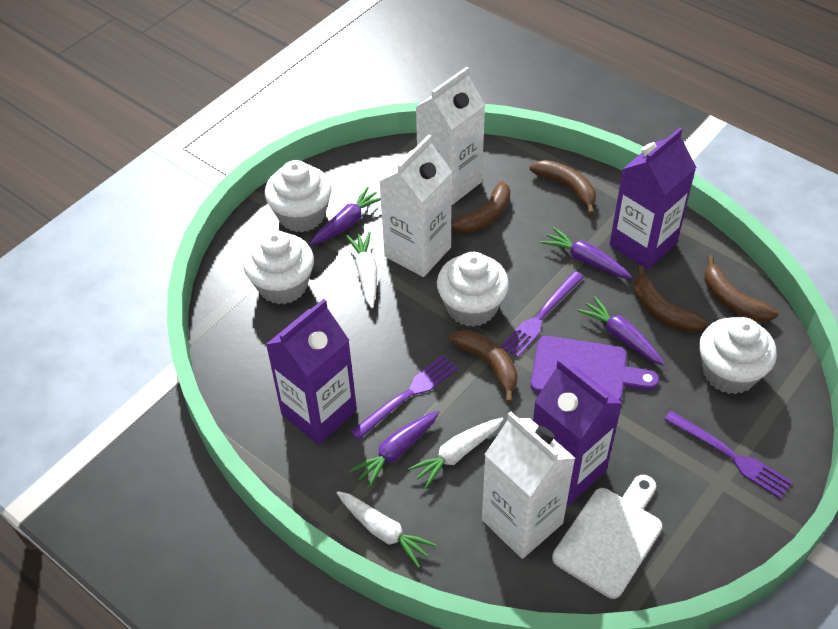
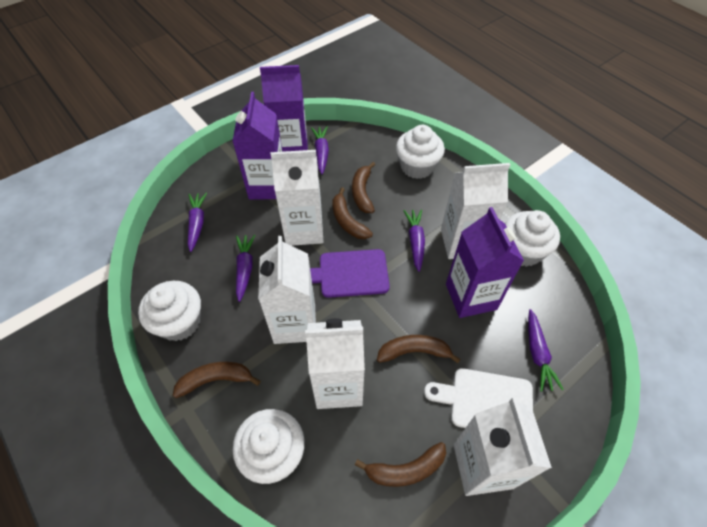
purple carrot: [309,187,381,246] [349,411,439,489] [541,227,632,279] [578,296,665,366] = 4 -> [188,193,207,252] [236,235,256,302] [311,127,329,175] [404,210,425,272] [528,309,564,392] = 5
purple fork: [350,355,458,440] [501,271,583,358] [664,411,792,499] = 3 -> none = 0
white carrot: [337,491,437,568] [346,232,377,308] [408,418,504,489] = 3 -> none = 0
white carton: [379,134,452,277] [416,67,485,206] [482,411,576,559] = 3 -> [258,236,316,344] [271,150,323,246] [305,318,365,409] [441,163,510,259] [454,397,552,496] = 5

